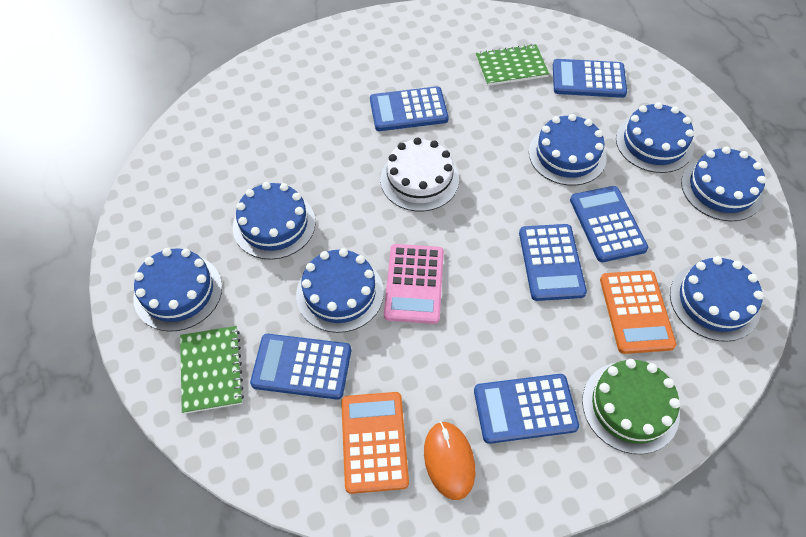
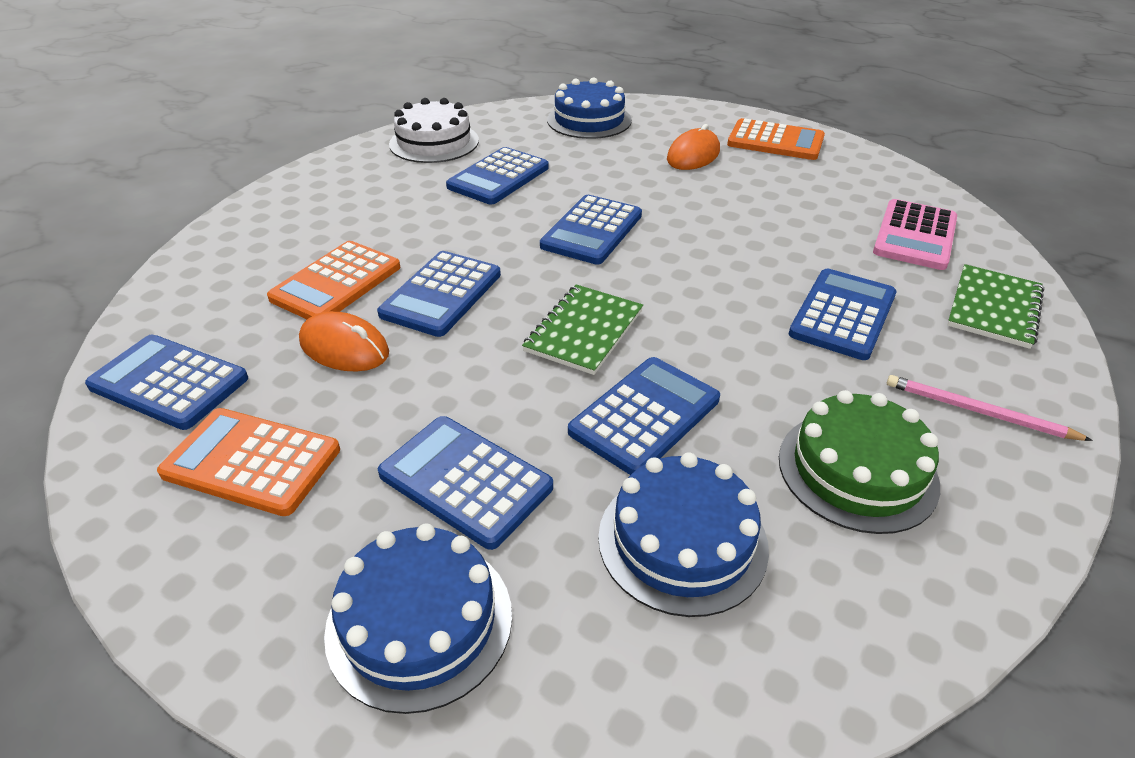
blue cake: [133,248,222,332] [233,182,315,260] [296,248,384,333] [529,114,607,186] [616,102,694,173] [670,256,764,342] [681,147,766,221] = 7 -> [324,523,512,714] [547,77,632,139] [598,452,769,617] = 3
blue calculator: [250,334,351,400] [370,86,449,131] [474,374,579,444] [519,224,587,301] [553,59,627,98] [570,186,648,262] = 6 -> [85,335,248,430] [377,251,501,337] [378,416,553,550] [446,147,549,205] [540,195,642,264] [568,357,720,475] [789,269,897,360] = 7
orange calculator: [341,392,409,494] [600,270,676,354] = 2 -> [157,408,340,516] [267,241,400,319] [727,118,825,160] = 3
orange mouse: [424,421,475,500] = 1 -> [299,311,389,372] [667,124,720,170] = 2
pink pencil: none = 0 -> [887,375,1093,441] = 1

